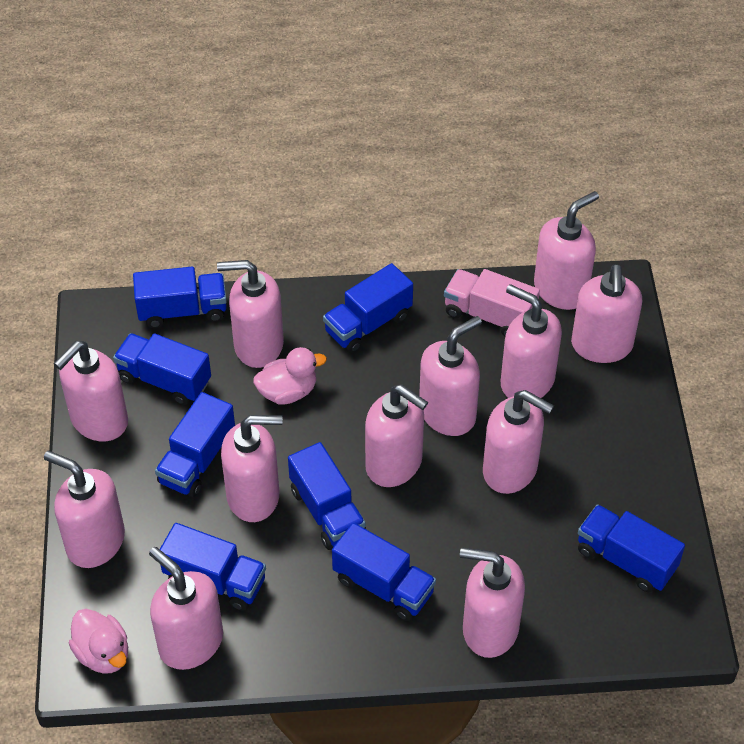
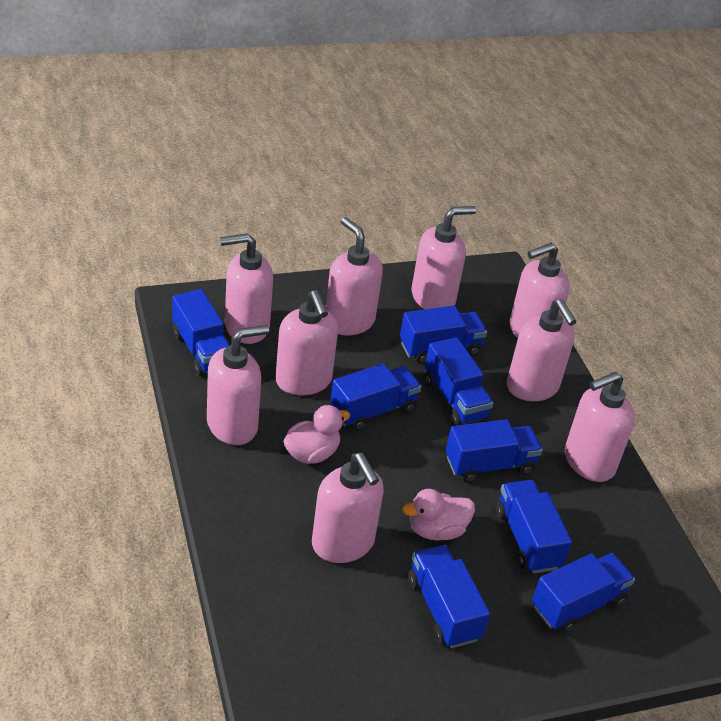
pink soap dispenser: [44,451,125,568] [54,341,128,441] [149,547,223,670] [217,260,284,368] [221,415,283,522] [365,384,428,487] [419,316,482,436] [460,548,525,658] [483,390,554,494] [501,284,562,398] [534,191,599,310] [571,264,642,363] = 12 -> [207,325,269,445] [220,233,273,344] [275,290,338,395] [312,453,384,563] [326,217,383,335] [412,206,477,309] [507,299,577,401] [510,243,570,338] [565,372,635,482] = 9
pink truck: [444,269,540,337] = 1 -> none = 0

